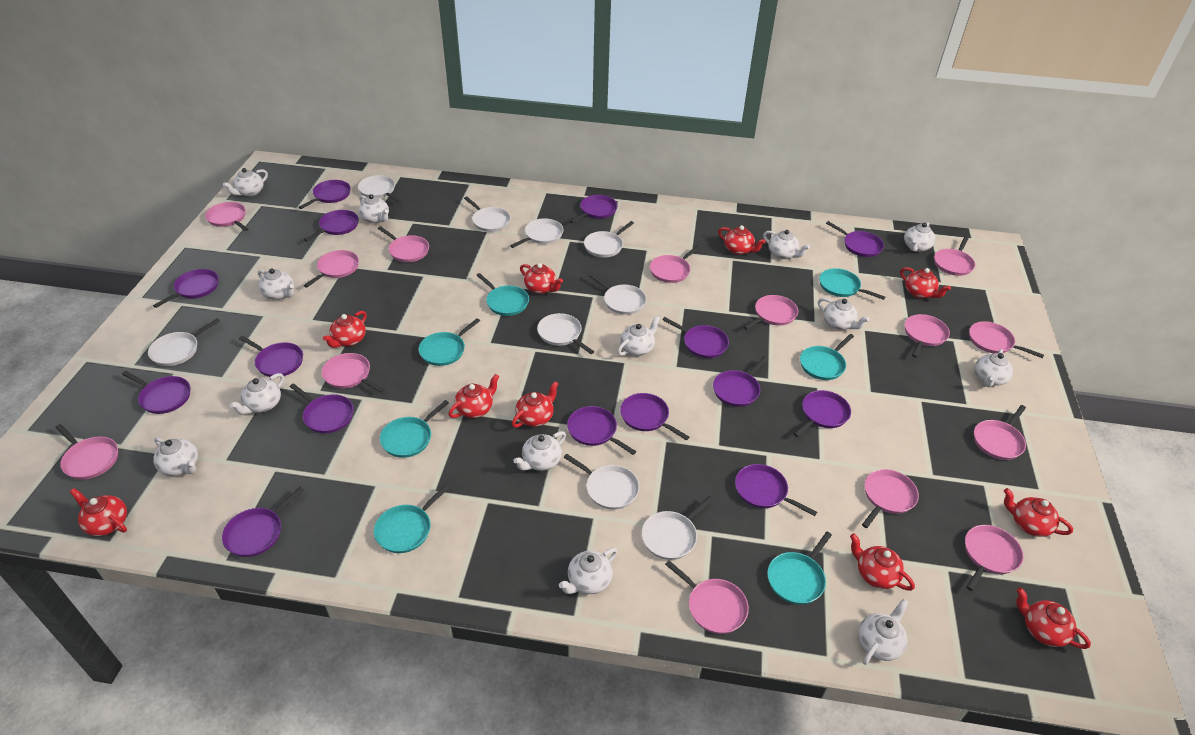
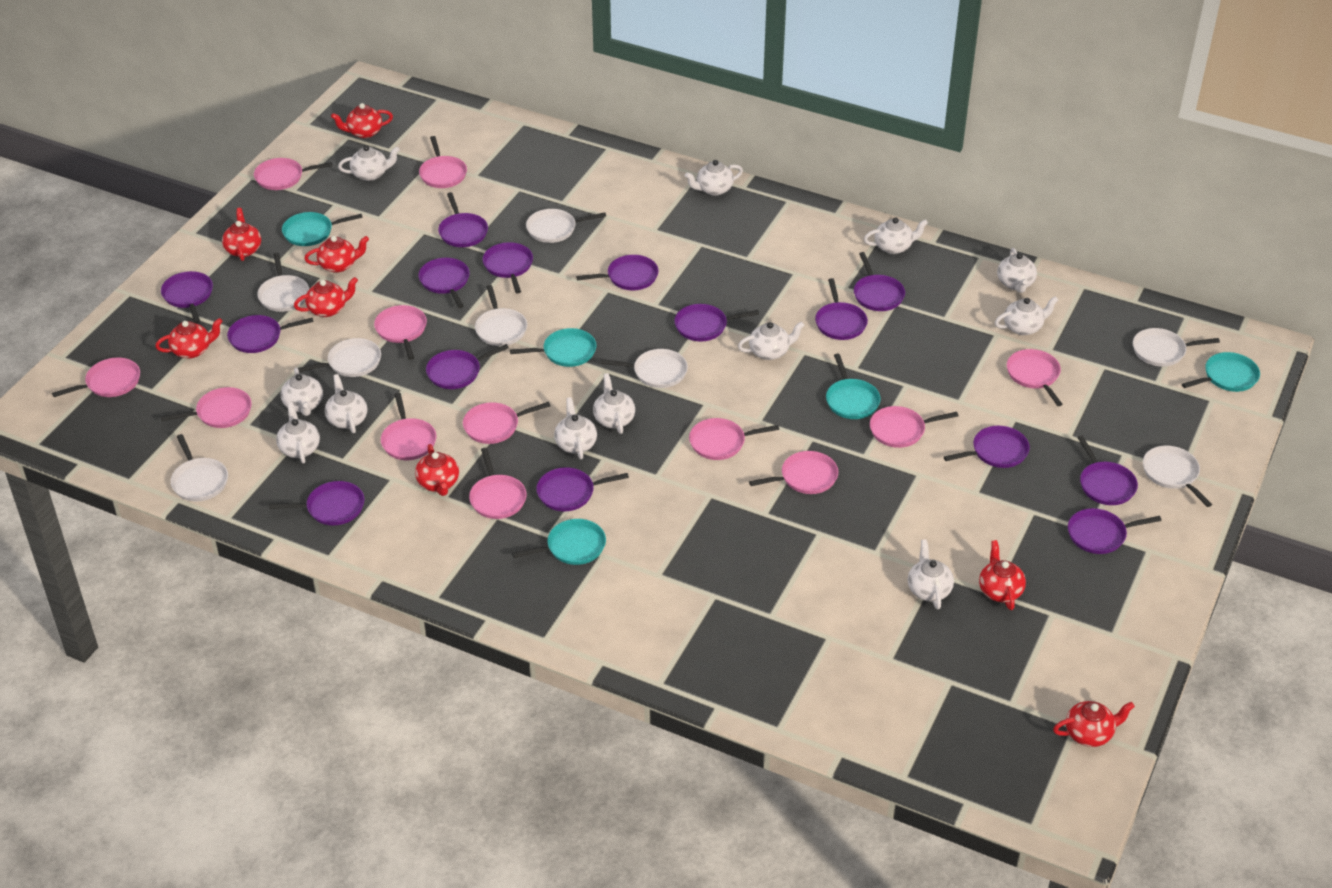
pink pan: [55,424,118,480] [205,202,248,231] [304,250,359,288] [322,353,385,393] [378,226,429,262] [650,245,701,283] [665,560,749,634] [744,295,798,330] [862,469,919,528] [905,314,950,357] [934,236,975,276] [965,525,1024,591] [969,321,1044,358] [974,405,1026,460] = 14 -> [52,357,140,397] [161,387,252,428] [254,158,333,190] [374,305,427,360] [381,393,436,460] [419,136,467,188] [463,402,550,444] [469,448,527,519] [689,418,779,460] [749,451,838,494] [870,406,958,448] [1007,349,1063,406] = 12
red teapot: [70,488,127,536] [323,311,367,348] [448,374,499,418] [512,381,559,428] [520,263,563,294] [718,225,765,255] [850,533,915,591] [900,267,951,298] [1004,488,1073,537] [1016,588,1091,649] = 10 -> [155,318,223,359] [222,208,261,261] [294,277,358,317] [304,236,369,273] [331,103,393,138] [415,444,459,496] [979,540,1026,610] [1053,701,1135,747] = 8
turquoise pan: [374,484,449,553] [380,400,449,458] [418,318,480,366] [476,273,529,316] [767,532,832,605] [800,334,854,380] [819,268,885,300] = 7 -> [282,212,363,246] [510,328,597,367] [512,519,606,565] [826,354,881,419] [1182,352,1260,392] = 5
white pan: [148,318,220,366] [358,175,401,202] [464,196,511,232] [510,218,563,248] [537,313,594,354] [563,454,639,510] [584,221,634,258] [589,274,647,315] [642,496,714,560] = 9 -> [171,434,228,501] [257,253,309,312] [298,338,381,377] [475,285,527,346] [526,209,606,243] [600,349,688,388] [1133,328,1220,367] [1143,446,1212,507] = 8
white teapot: [153,437,198,476] [223,168,268,197] [229,373,284,414] [258,269,294,300] [359,194,389,224] [513,431,566,471] [559,548,618,594] [617,316,660,356] [763,230,810,259] [818,298,869,330] [858,599,908,665] [904,223,936,252] [975,349,1013,388] = 13 -> [276,402,320,463] [281,367,323,416] [325,374,368,433] [338,145,400,181] [554,397,597,459] [593,373,635,434] [685,160,743,196] [738,321,804,360] [864,218,928,254] [907,539,954,609] [995,296,1058,335] [997,248,1037,293] = 12

